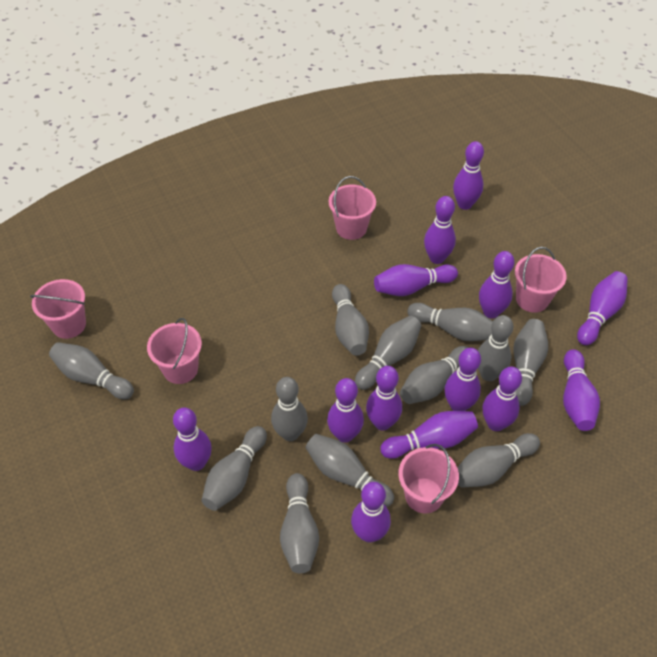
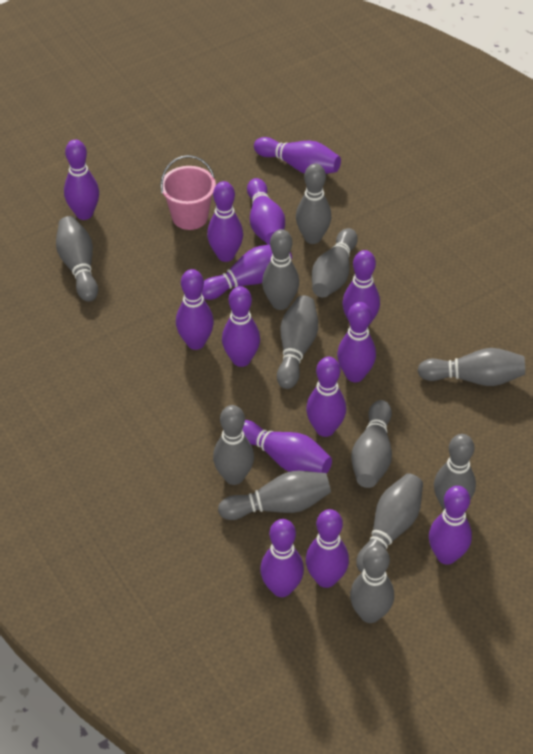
pink bucket: [30,279,86,339] [147,318,202,384] [329,176,376,240] [398,444,459,514] [515,247,567,313] = 5 -> [160,155,216,230] = 1
purple bowling pin: [173,407,212,471] [327,378,364,443] [351,482,391,542] [366,366,402,431] [374,264,458,296] [380,411,478,459] [424,196,456,264] [444,348,481,411] [453,141,484,210] [479,251,515,318] [483,367,522,431] [563,349,600,431] [577,271,628,345] = 13 -> [64,140,99,220] [176,269,214,350] [202,245,292,300] [207,181,243,262] [222,286,260,367] [243,420,332,474] [247,178,285,245] [254,137,341,174] [260,519,304,597] [306,357,346,437] [306,509,349,588] [337,302,376,382] [342,250,380,326] [429,486,472,565] = 14

